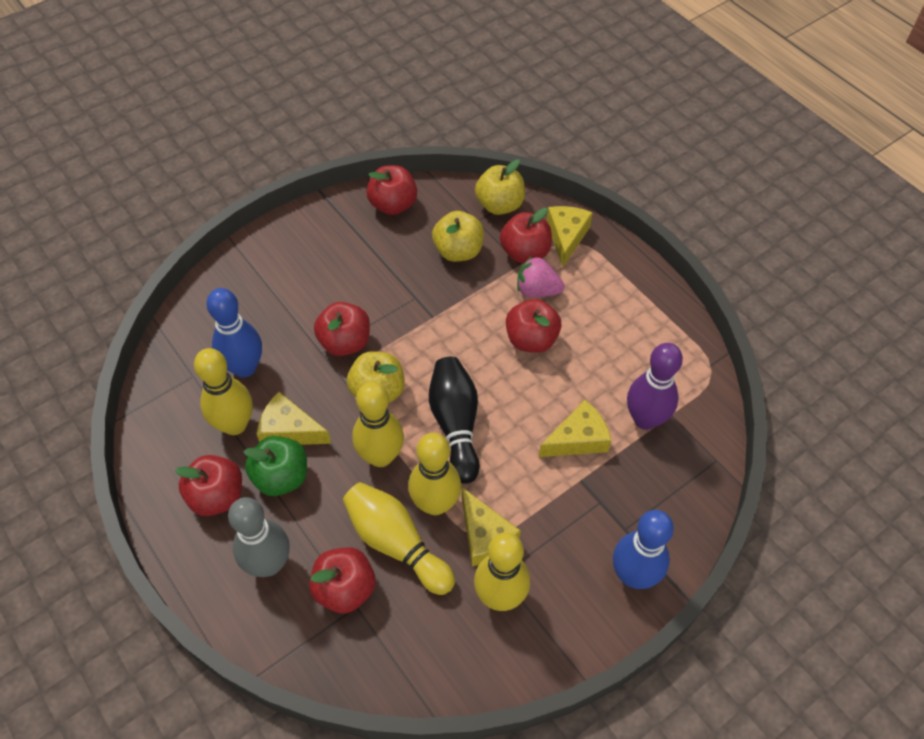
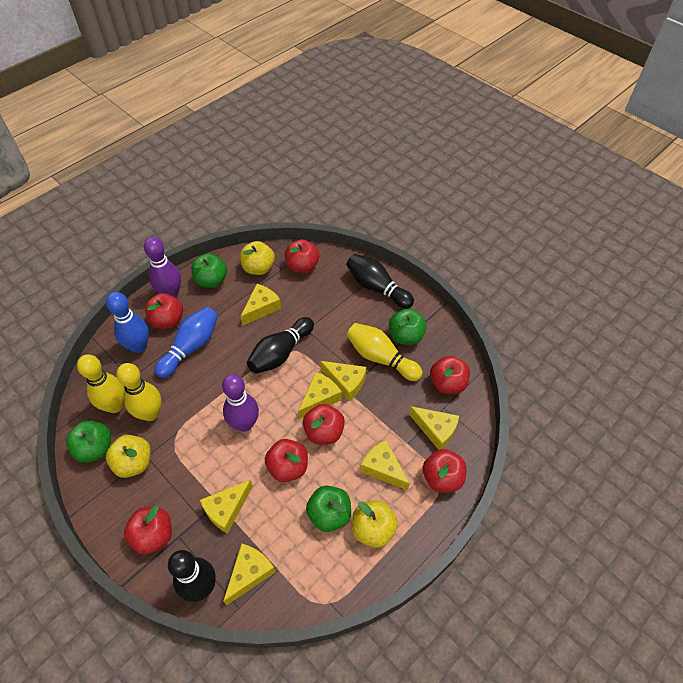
black bowling pin: [429,357,480,484] = 1 -> [168,550,216,602] [247,317,314,374] [346,254,414,309] = 3
green apple: [244,436,307,496] = 1 -> [66,420,111,463] [191,253,227,288] [306,486,351,532] [389,309,427,345] = 4
grey bowling pin: [228,497,290,577] = 1 -> none = 0
pink strawberry: [517,256,564,297] = 1 -> none = 0
purple bowling pin: [627,343,683,430] = 1 -> [144,237,181,298] [222,374,259,432] = 2
red apple: [175,455,242,516] [309,547,375,614] [314,302,370,356] [366,165,417,215] [500,208,552,263] [506,299,562,353] = 6 -> [124,506,172,555] [145,293,183,329] [265,439,308,482] [285,239,319,273] [303,404,345,445] [423,449,467,493] [430,356,470,394] = 7
yellow bowling pin: [194,348,253,435] [343,482,455,595] [352,382,404,467] [408,433,461,515] [474,532,530,611] = 5 -> [77,354,125,413] [116,363,161,421] [347,323,423,381] = 3
yellow cheese: [257,392,331,445] [462,487,521,566] [539,400,612,457] [546,206,593,267] = 4 -> [200,480,253,534] [223,543,276,605] [240,284,281,326] [298,372,342,419] [320,361,366,401] [360,440,410,490] [409,406,459,450] = 7

